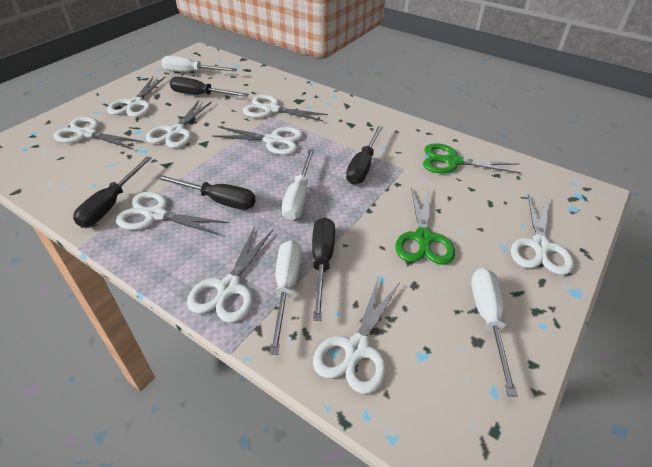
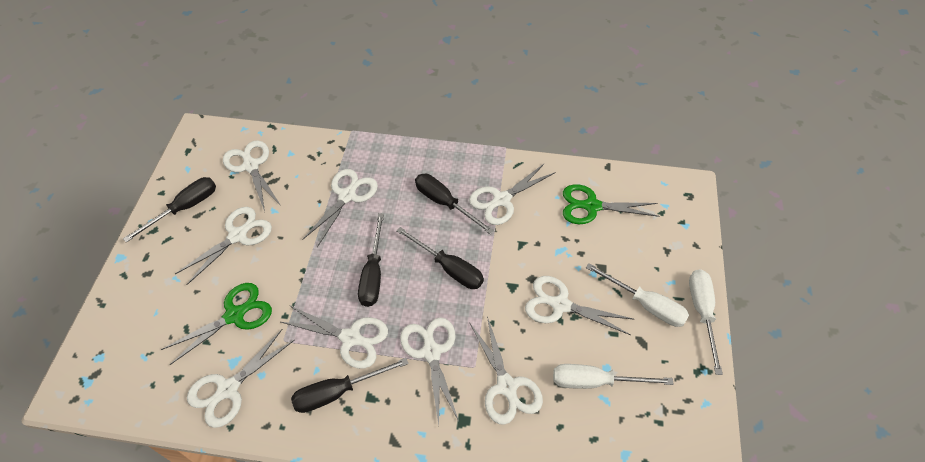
white screwdriver: [161,56,237,72] [269,240,302,355] [282,149,315,220] [471,268,518,397] = 4 -> [553,364,674,389] [586,263,689,327] [689,269,723,375] = 3

